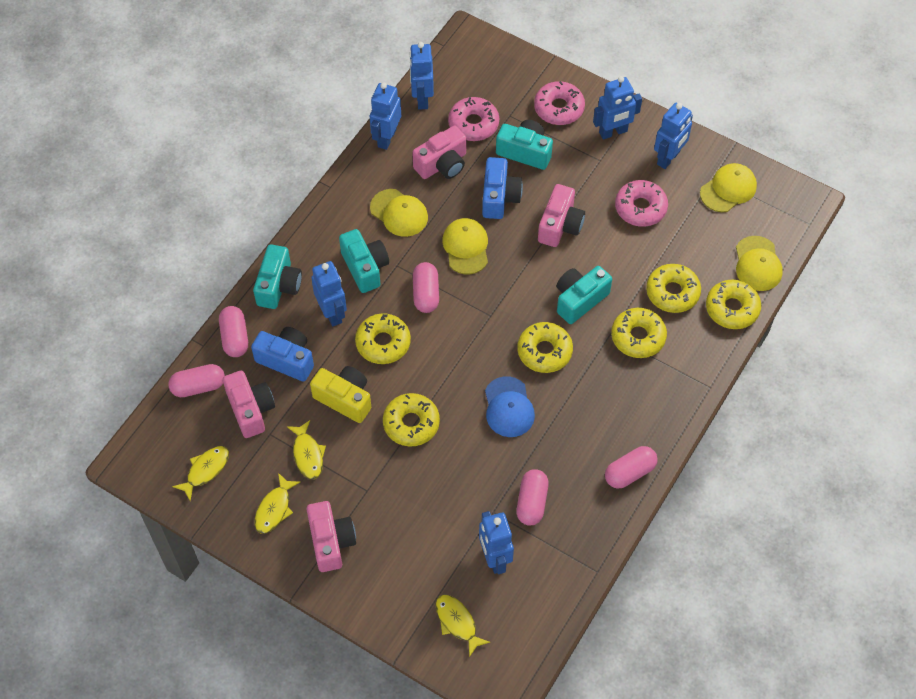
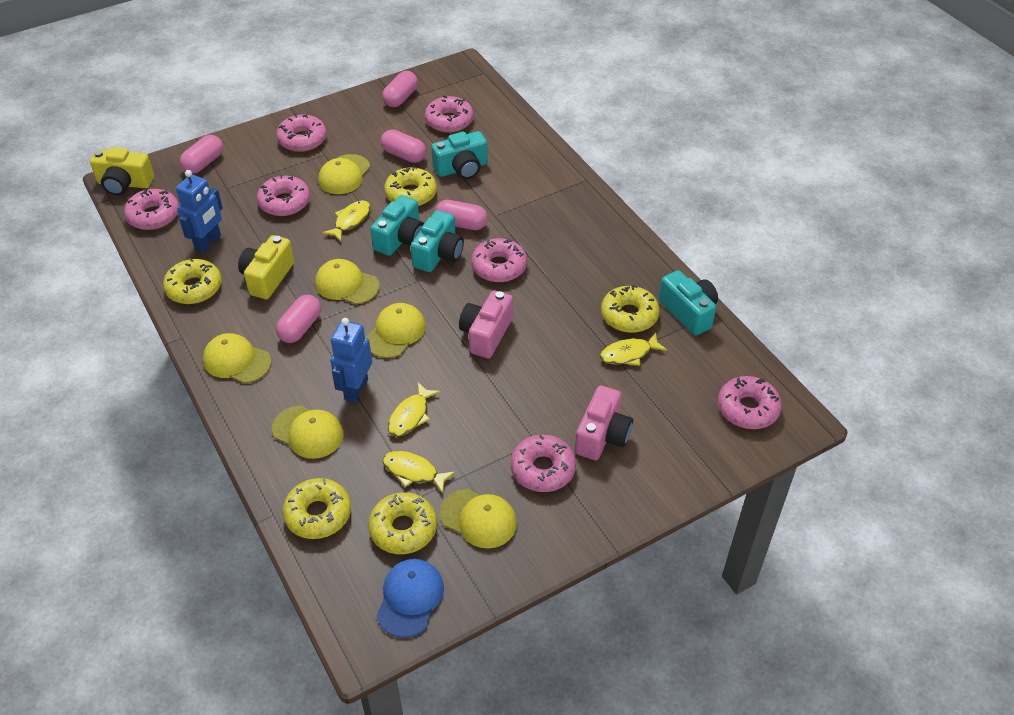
blue camera: [251,327,314,382] [482,157,523,219] = 2 -> none = 0
blue robot: [311,261,347,326] [370,82,401,150] [409,42,434,109] [479,511,514,574] [593,76,642,139] [654,103,693,169] = 6 -> [176,170,223,253] [330,318,372,403] = 2
pink camera: [223,370,275,438] [306,501,356,572] [412,126,466,179] [538,184,585,247] = 4 -> [459,290,513,358] [575,385,633,460] = 2
pink donut: [448,97,499,141] [534,81,585,125] [615,180,668,227] = 3 -> [124,189,179,230] [257,175,310,216] [276,114,327,152] [425,95,474,133] [471,238,527,282] [511,435,576,492] [718,376,782,429] = 7
yellow camera: [310,366,371,423] = 1 -> [90,147,154,196] [238,235,294,299] = 2
yellow cap: [370,189,428,237] [442,218,488,274] [700,163,757,212] [736,236,783,291] = 4 -> [203,333,272,383] [272,405,343,459] [315,259,380,304] [318,154,370,194] [365,303,426,358] [440,489,517,549] = 6
yellow donut: [355,313,411,364] [383,393,440,447] [517,322,573,373] [611,308,667,358] [646,264,701,313] [706,280,761,329] = 6 -> [163,258,222,304] [282,478,351,539] [368,492,437,554] [384,166,437,206] [601,285,660,333] = 5

